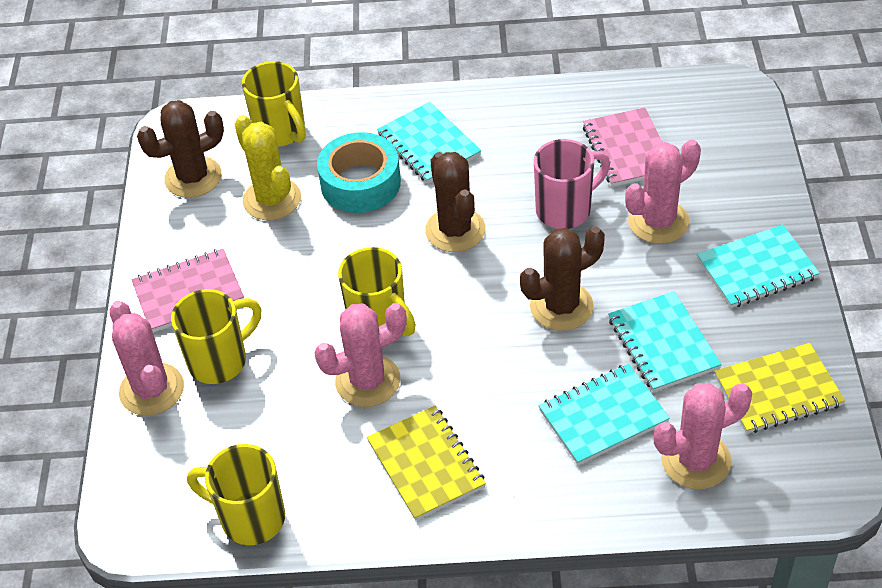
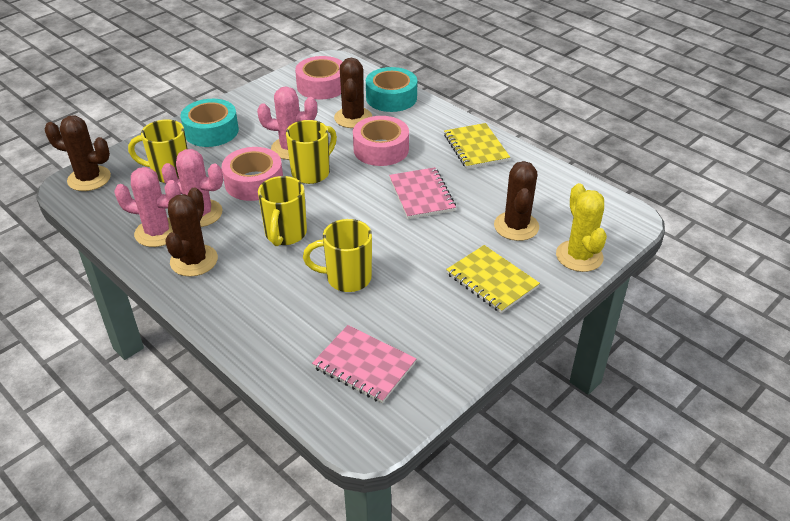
brown cactus: [137,100,224,198] [425,152,485,252] [520,226,605,331] = 3 -> [45,116,111,191] [165,187,218,277] [334,58,372,128] [494,161,539,241] = 4
pink cactus: [109,301,184,416] [314,303,407,407] [625,139,701,244] [654,383,752,489] = 4 -> [114,167,181,247] [161,149,223,227] [257,86,317,160] = 3
pink mug: [534,139,610,229] = 1 -> none = 0
pink tape: none = 0 -> [222,147,283,201] [295,56,343,99] [353,116,409,166] = 3
turquoise notebook: [377,102,481,183] [539,364,670,465] [608,291,722,392] [697,224,820,308] = 4 -> none = 0
turquoise tape: [317,132,401,213] = 1 -> [180,99,239,147] [366,67,417,112] = 2

